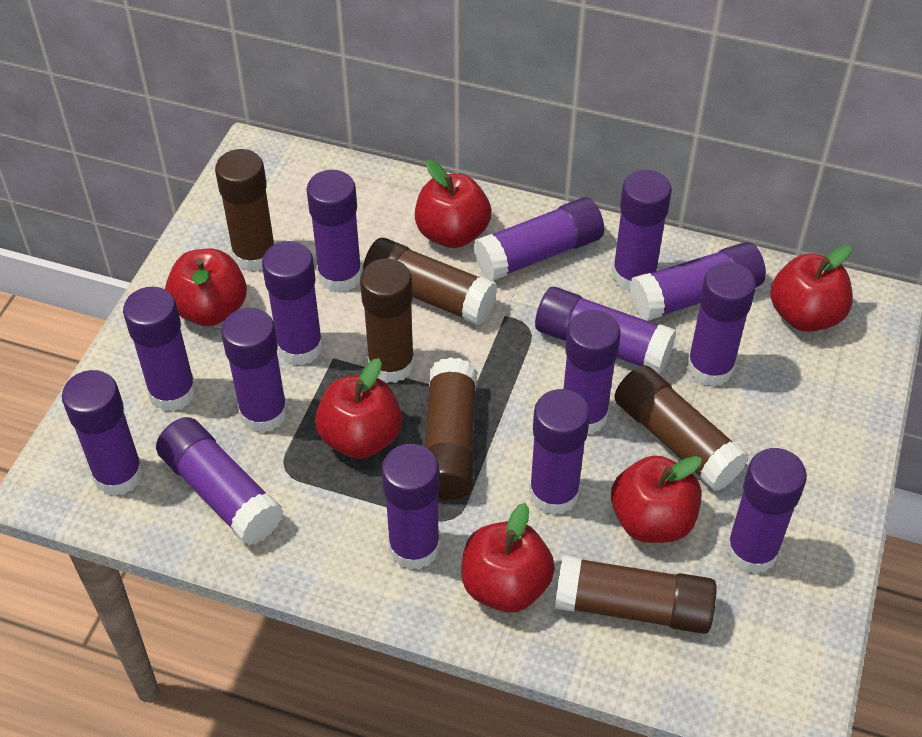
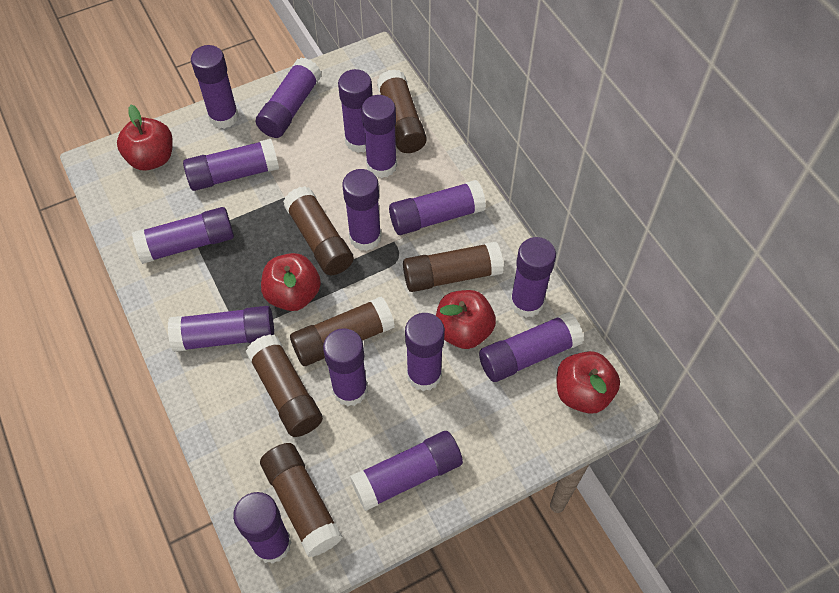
red apple: [165,249,247,326] [315,358,402,459] [415,160,491,248] [461,503,555,613] [611,455,702,543] [770,245,853,332] = 6 -> [117,105,173,170] [261,253,321,311] [436,290,496,349] [557,351,620,414] = 4

